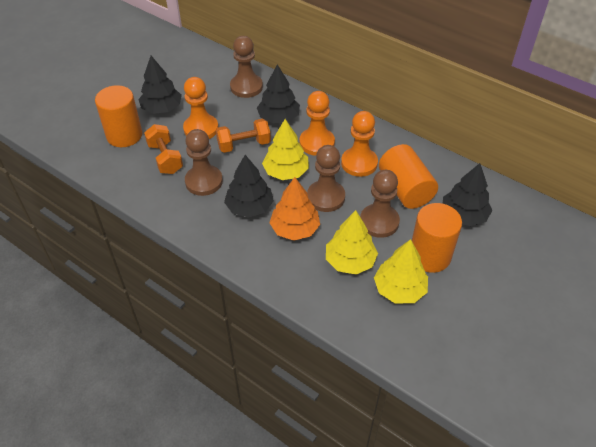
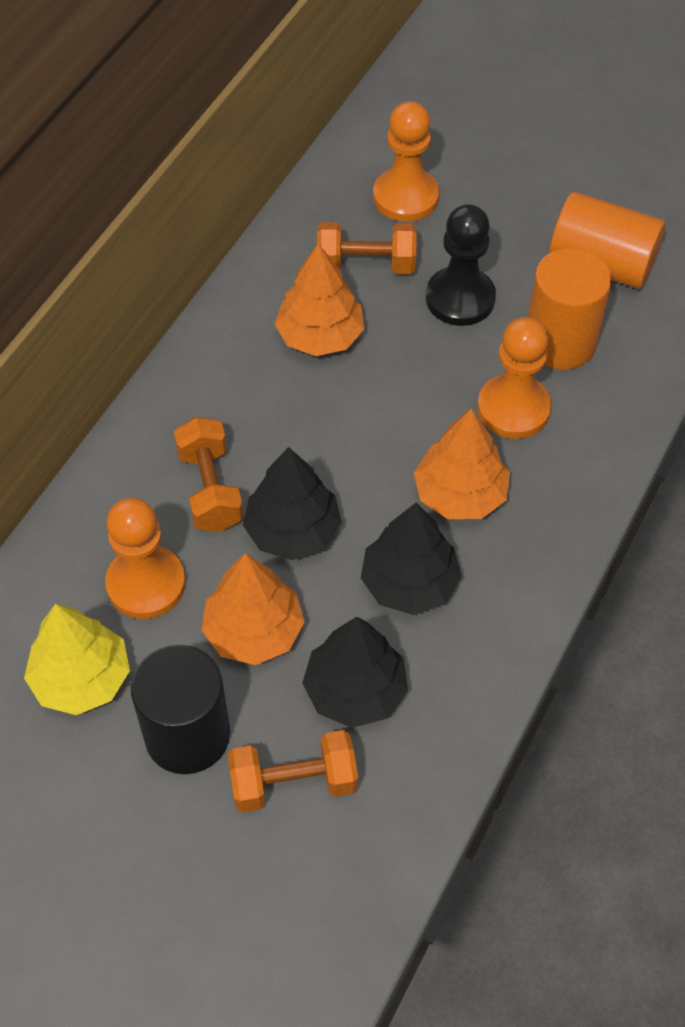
black cylinder: none = 0 -> [131,645,230,774] = 1
black pawn: none = 0 -> [426,204,496,326] = 1
black tree: [138,56,182,114] [224,155,274,218] [257,64,300,123] [443,163,493,226] = 4 -> [243,447,342,560] [302,617,408,728] [361,502,462,615] = 3
brown pawn: [185,129,223,196] [230,36,263,98] [307,145,345,212] [360,170,400,238] = 4 -> none = 0
orange cylinder: [95,85,142,147] [379,144,438,209] [412,203,462,273] = 3 -> [528,248,612,370] [549,192,666,289] = 2
orange dumbbell: [144,124,183,174] [216,119,271,153] = 2 -> [174,417,244,532] [228,730,358,813] [317,222,417,274] = 3
orange tree: [270,177,320,241] = 1 -> [201,553,305,665] [274,243,364,356] [414,408,510,519] = 3
yellow tree: [262,119,309,180] [326,210,378,275] [374,239,428,304] = 3 -> [24,604,130,715] = 1

